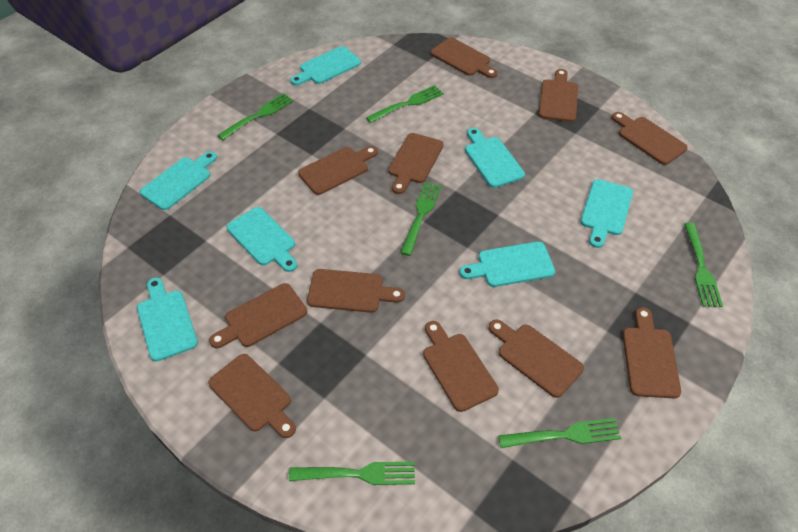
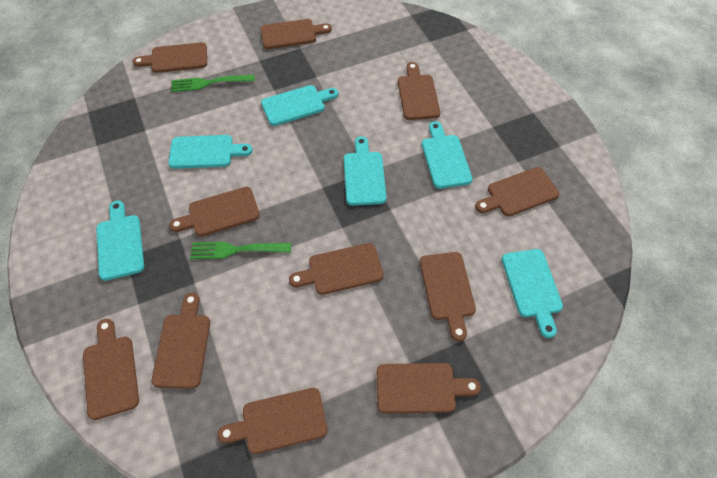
green fork: [217,93,294,140] [289,462,415,485] [366,85,444,123] [400,182,441,256] [498,418,621,448] [684,223,723,307] = 6 -> [171,75,255,92] [190,242,291,259] = 2
turquoise cutting board: [137,278,198,362] [140,151,217,210] [227,207,297,272] [290,46,361,86] [460,242,555,287] [465,128,525,188] [580,179,633,248] = 7 -> [96,200,144,281] [168,135,253,169] [261,85,338,126] [344,136,387,206] [422,121,473,189] [502,249,563,338] = 6

